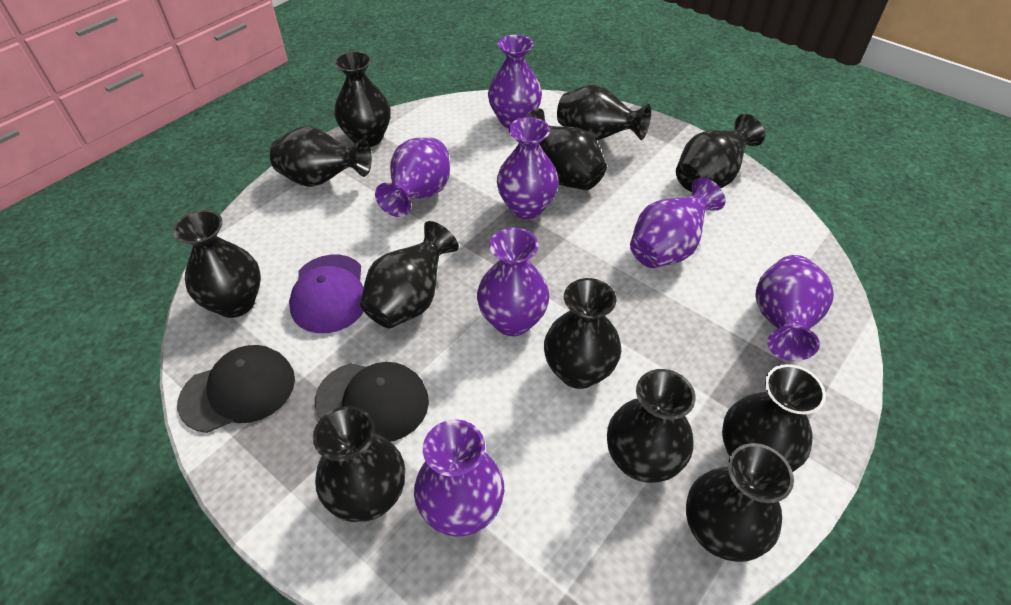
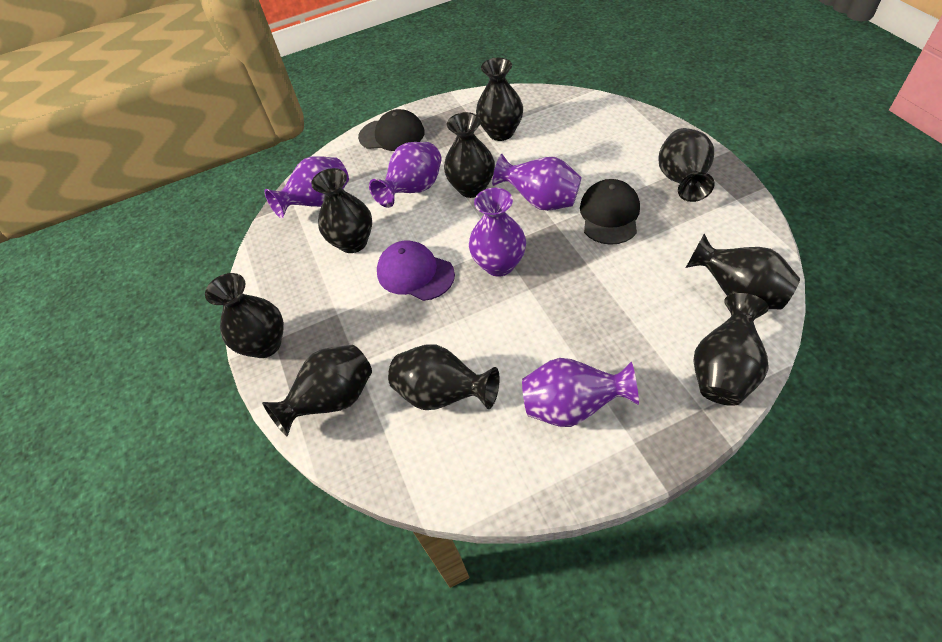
black vase: [173,210,261,318] [270,126,372,187] [313,406,405,522] [334,51,391,147] [360,221,459,328] [526,108,607,190] [544,278,621,389] [557,85,651,141] [607,369,696,483] [676,114,765,192] [686,443,794,562] [722,364,826,472] = 12 -> [205,273,284,358] [262,345,372,437] [311,168,372,253] [388,344,500,410] [444,112,495,198] [476,58,523,141] [659,128,715,202] [686,234,800,309] [693,293,769,406] = 9
purple vase: [375,138,450,217] [414,420,504,537] [477,228,550,336] [488,35,542,128] [497,117,559,219] [630,177,725,268] [755,255,834,361] = 7 -> [264,156,349,218] [369,142,442,208] [469,188,526,277] [492,154,582,211] [522,358,639,427] = 5

